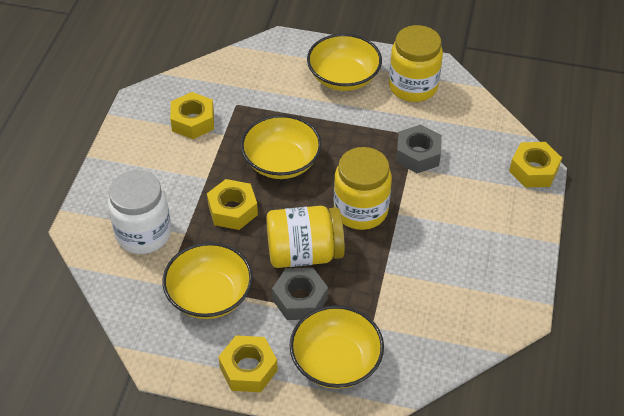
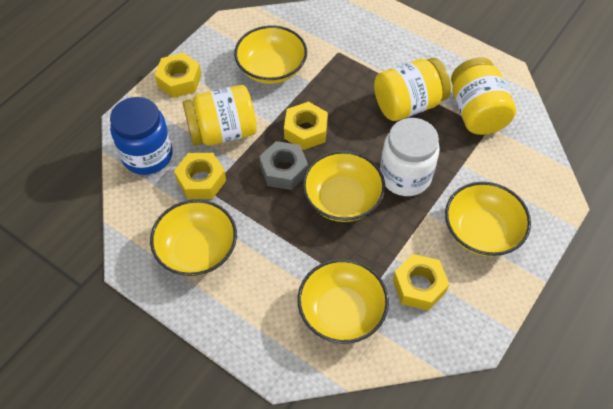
blue jar: none = 0 -> [110,97,173,175] = 1
grey nut: [272,268,328,320] [396,125,442,173] = 2 -> [259,141,308,190] = 1
yellow bowl: [162,242,253,319] [241,115,322,179] [290,305,384,389] [307,34,382,91] = 4 -> [150,200,237,276] [234,25,307,84] [298,259,389,344] [302,151,385,222] [445,182,531,256] = 5

